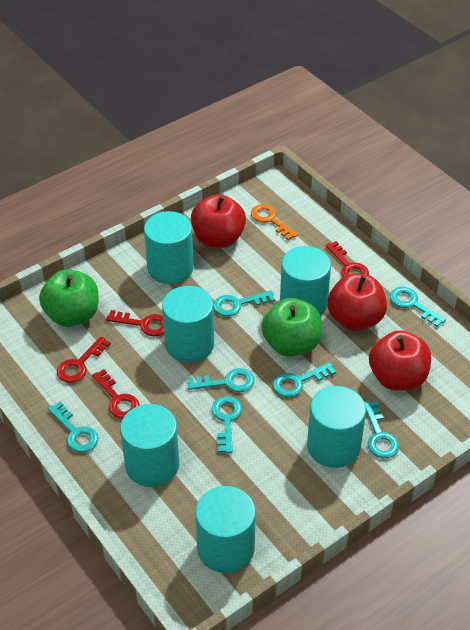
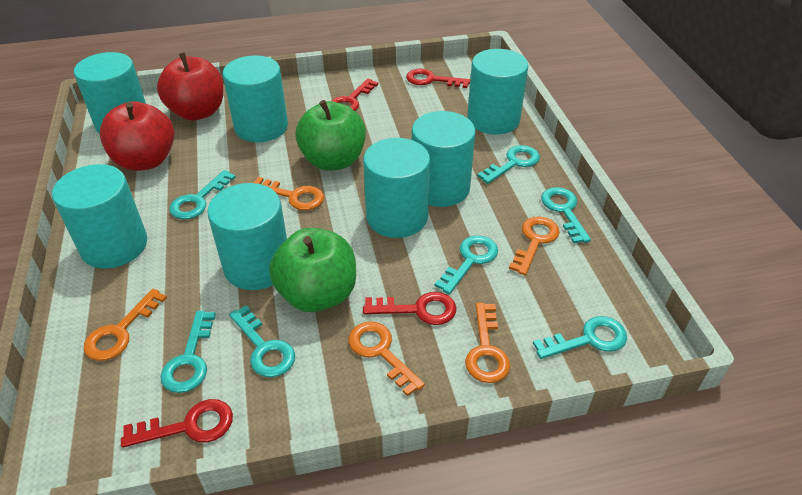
orange key: [251,204,298,241] = 1 -> [84,288,167,361] [252,177,324,210] [348,321,425,396] [465,303,510,383] [509,216,560,275] = 5
red apple: [191,194,246,248] [327,273,387,331] [369,330,431,390] = 3 -> [99,101,174,171] [157,52,224,121] = 2
turquoise cylinder: [120,404,179,487] [144,211,194,284] [162,286,214,363] [195,486,256,573] [280,246,331,316] [307,386,366,468] = 6 -> [52,164,147,269] [74,52,146,133] [207,183,287,290] [222,55,288,142] [363,138,430,238] [411,111,476,207] [467,49,528,134] = 7

